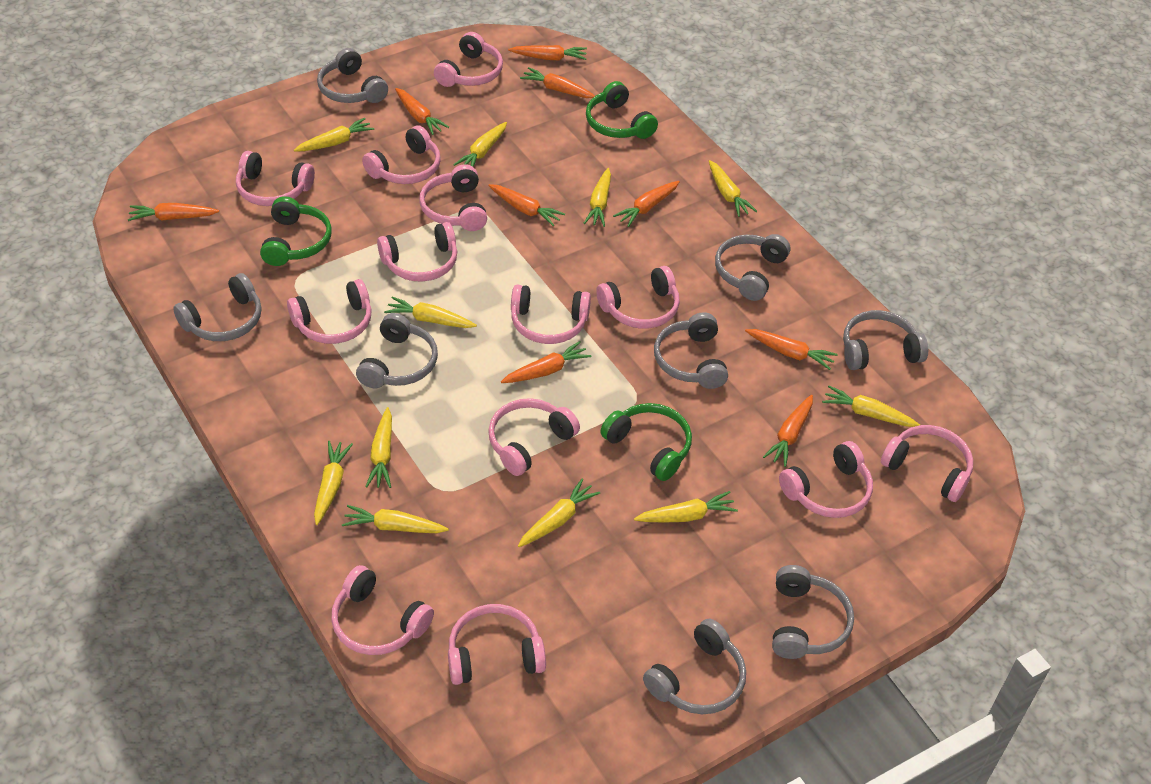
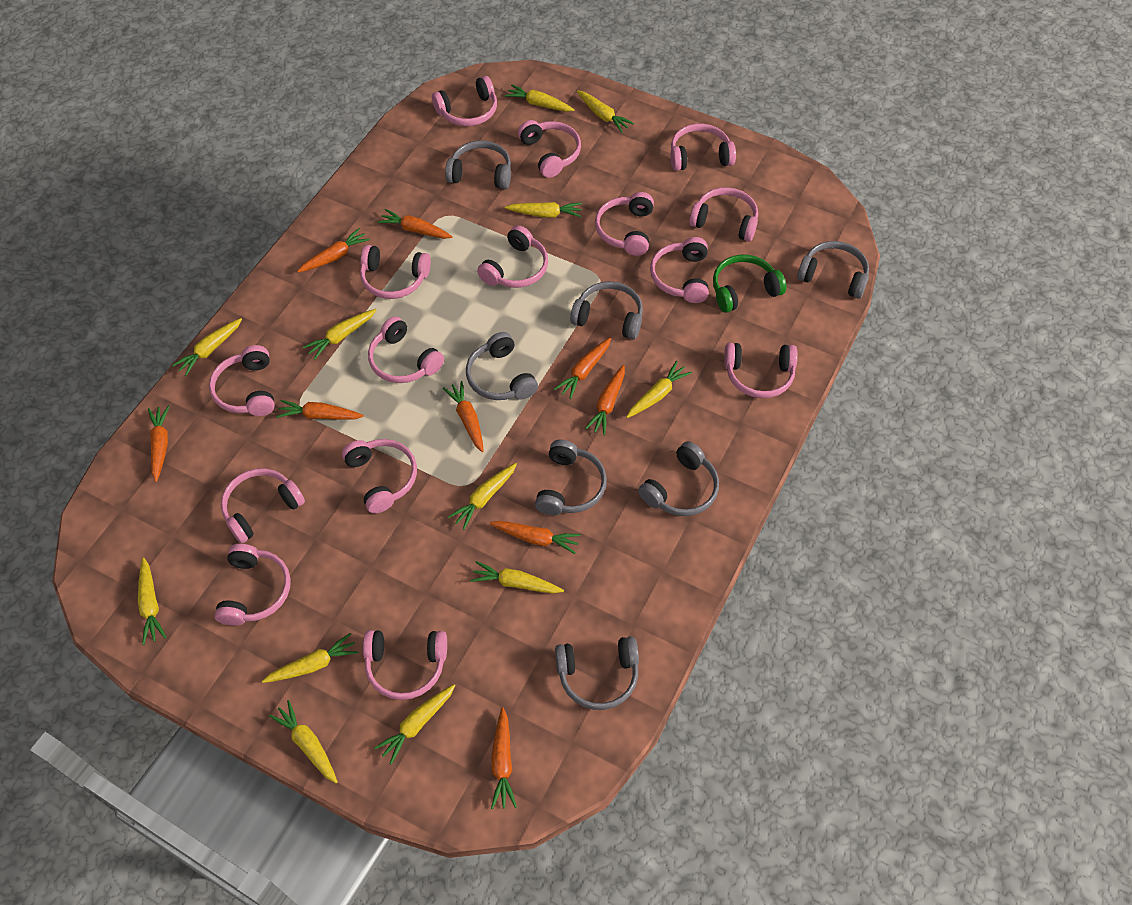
green headphones: [260,196,332,266] [586,81,658,139] [600,403,692,481] = 3 -> [713,255,786,313] = 1
grey headphones: [173,273,262,341] [317,48,388,103] [356,313,438,388] [643,619,746,714] [654,312,728,389] [715,234,790,301] [772,565,854,659] [843,310,928,370] = 8 -> [445,140,511,189] [466,332,538,400] [535,440,607,515] [555,636,639,710] [570,281,643,340] [638,441,719,516] [797,241,869,299] = 7
pink headphones: [236,151,315,206] [287,279,372,344] [331,565,434,655] [362,125,441,184] [377,222,457,282] [419,164,487,231] [434,32,503,87] [448,604,546,685] [488,398,580,476] [511,284,591,344] [596,266,680,329] [779,441,873,518] [881,425,973,502] = 13 -> [209,345,275,416] [214,544,291,626] [221,468,305,543] [342,439,417,514] [360,245,431,299] [363,630,447,700] [368,316,444,383] [432,76,497,126] [477,225,548,288] [518,120,581,178] [595,192,654,256] [650,237,709,303] [671,124,736,171] [689,187,758,242] [724,343,798,398] = 15
yellow carrot: [294,118,374,152] [314,441,353,525] [342,505,449,533] [365,407,392,488] [384,297,477,328] [453,122,507,167] [518,479,600,547] [584,168,611,227] [634,491,738,522] [709,160,757,217] [822,386,920,427] = 11 -> [138,557,167,645] [172,318,242,376] [262,633,359,683] [269,700,338,783] [303,309,376,360] [374,684,456,765] [448,463,517,530] [470,561,564,593] [505,84,574,112] [505,202,582,218] [577,90,634,133] [626,361,692,418] = 12

